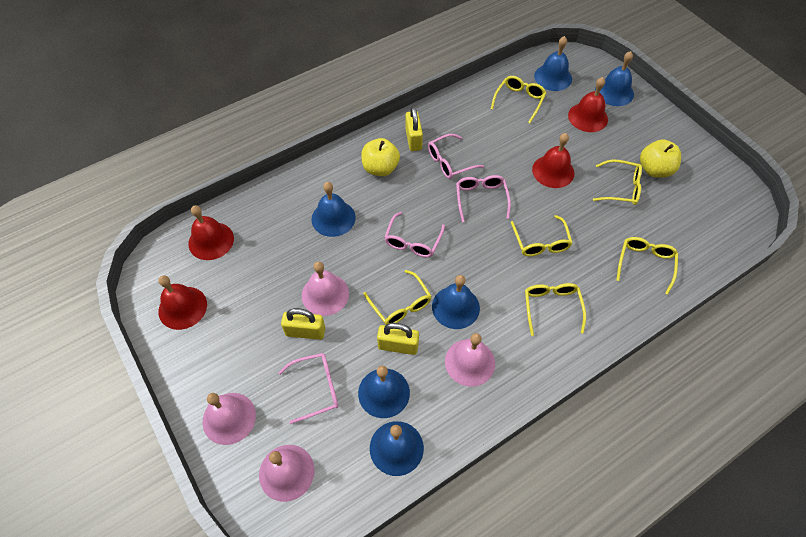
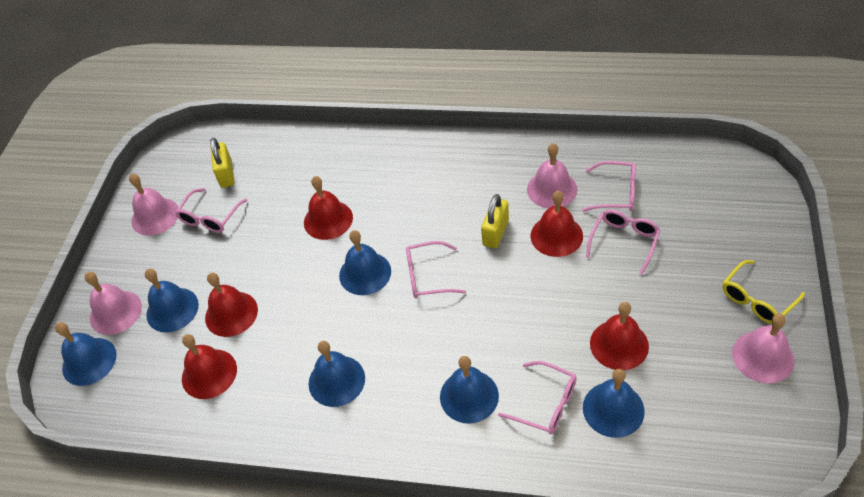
pink glasses: [279,353,338,424] [384,212,445,257] [428,134,484,179] [456,175,511,222] = 4 -> [175,188,247,233] [406,241,466,298] [498,361,577,434] [582,161,636,212] [586,210,660,275] = 5
red bell: [158,275,207,330] [188,205,234,260] [532,133,574,188] [568,77,608,132] = 4 -> [182,334,237,399] [205,273,258,337] [304,176,353,240] [530,191,583,257] [590,302,649,370] = 5
yellow apple: [361,138,400,176] [640,139,681,178] = 2 -> none = 0
yellow glasses: [364,270,432,325] [491,76,546,123] [511,215,572,256] [525,283,586,336] [593,159,642,205] [616,237,678,295] = 6 -> [722,260,805,324] = 1
yellow padlock: [281,308,325,340] [377,323,419,355] [405,106,423,151] = 3 -> [210,138,235,188] [481,194,509,248] = 2

